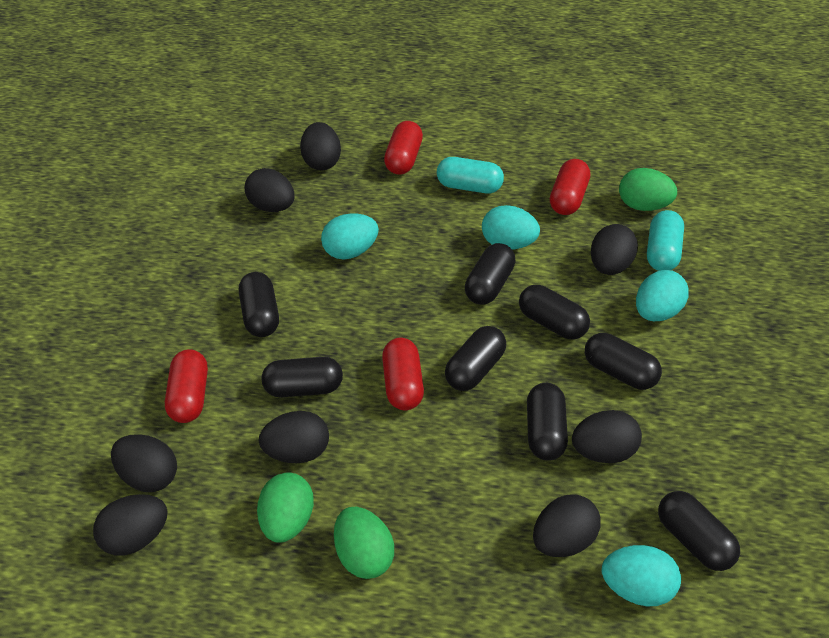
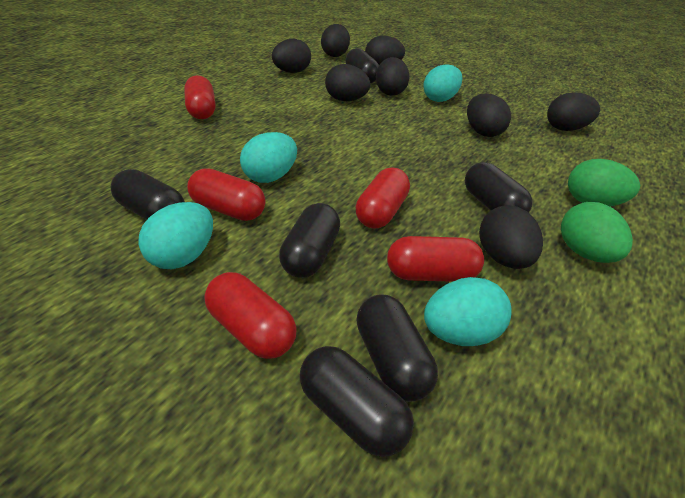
black capsule: [239,272,279,337] [262,357,343,397] [445,326,506,391] [465,243,516,304] [519,285,590,339] [527,383,568,461] [585,333,662,390] [658,491,740,571] = 8 -> [110,169,185,220] [279,203,340,278] [300,346,414,457] [345,48,379,83] [356,295,438,402] [465,162,532,212] = 6
green egg: [257,473,314,543] [334,507,394,579] [619,168,677,211] = 3 -> [561,202,633,263] [568,159,640,206] = 2
red capsule: [165,349,208,423] [382,338,424,410] [384,121,423,175] [550,159,590,215] = 4 -> [184,75,215,119] [187,168,265,221] [204,272,296,359] [355,168,410,229] [387,236,484,282] = 5
turquoise capsule: [437,157,504,193] [647,210,684,271] = 2 -> none = 0

